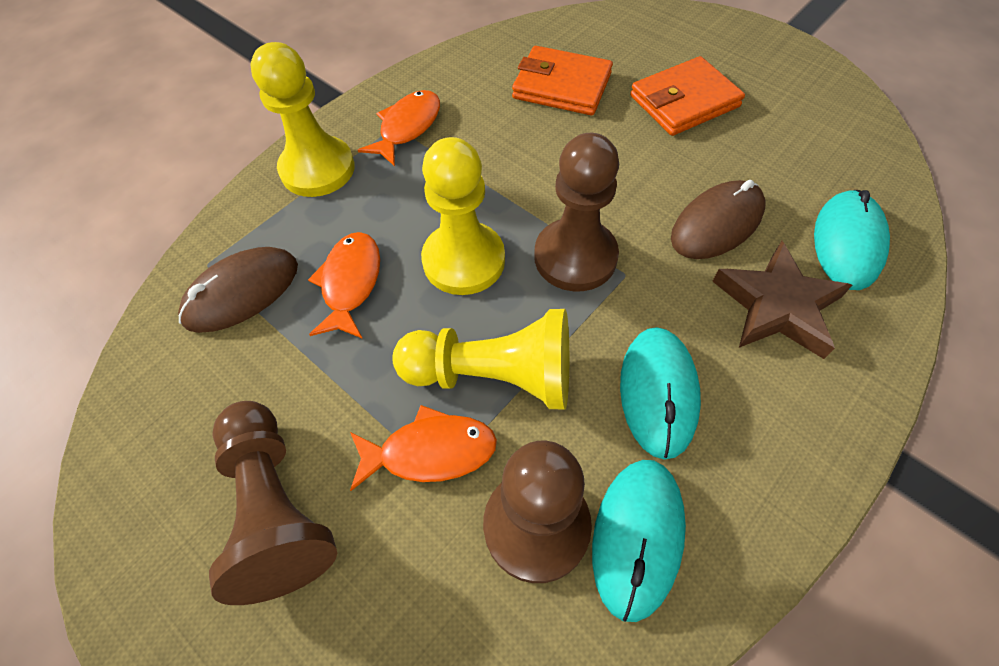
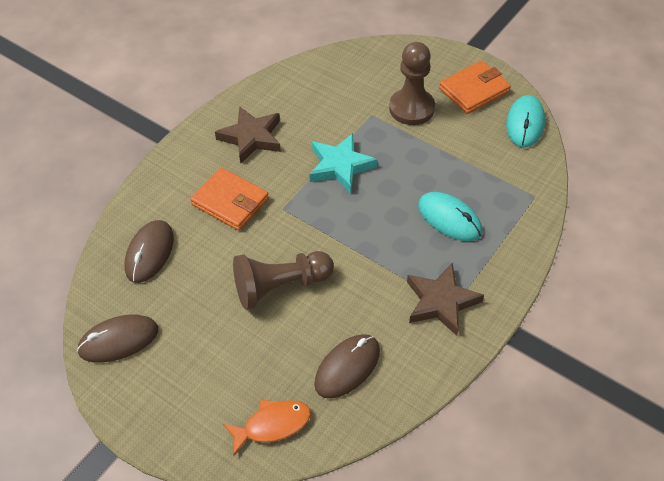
brown mouse: [178,247,298,333] [671,180,766,259] = 2 -> [77,314,158,363] [125,220,174,283] [314,334,380,398] = 3
brown pawn: [209,401,337,605] [483,441,592,583] [534,133,619,291] = 3 -> [233,251,334,310] [389,42,435,125] = 2
brown star: [712,241,852,359] = 1 -> [215,107,281,164] [407,263,484,336] = 2
orange fish: [308,232,380,339] [350,405,497,491] [358,90,440,166] = 3 -> [223,400,311,456] = 1
turquoise mouse: [592,460,686,622] [620,327,701,460] [814,190,890,290] = 3 -> [418,192,482,241] [506,95,545,147] = 2
turquoise star: none = 0 -> [309,133,378,193] = 1
yellow pawn: [250,42,355,197] [392,309,569,410] [421,137,505,295] = 3 -> none = 0

